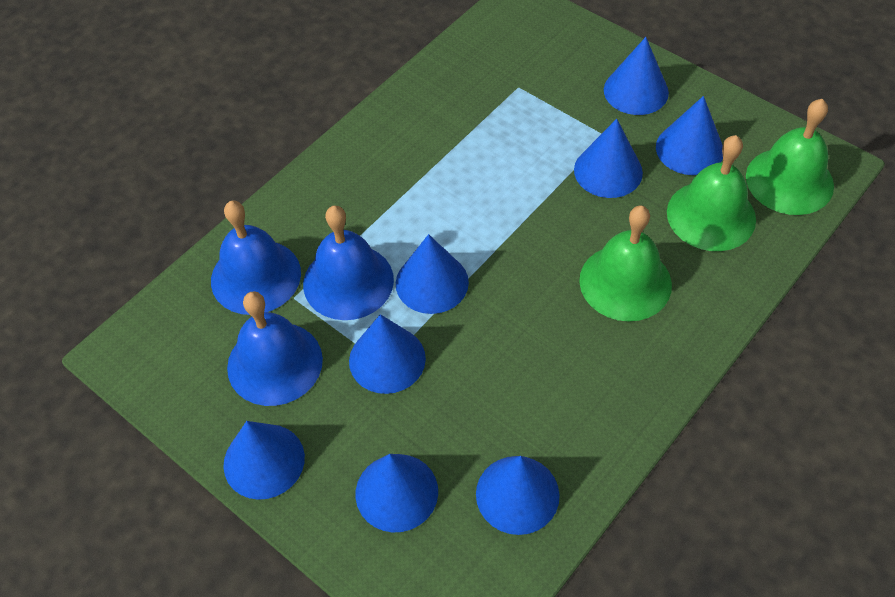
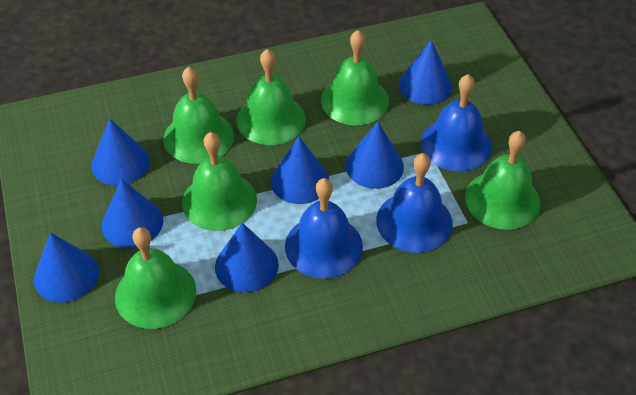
blue cone: [223,421,305,500] [349,314,426,394] [356,454,438,533] [396,234,469,314] [476,456,560,535] [574,119,643,198] [604,37,669,115] [656,96,723,175] = 8 -> [34,232,99,303] [91,118,150,186] [102,179,163,248] [215,223,279,293] [271,137,329,204] [346,122,404,189] [399,40,453,105] = 7
green bell: [579,206,672,322] [667,135,756,251] [746,99,834,215] = 3 -> [115,227,196,329] [163,67,234,164] [182,132,257,231] [237,49,306,145] [321,30,389,125] [465,131,540,230] = 6

